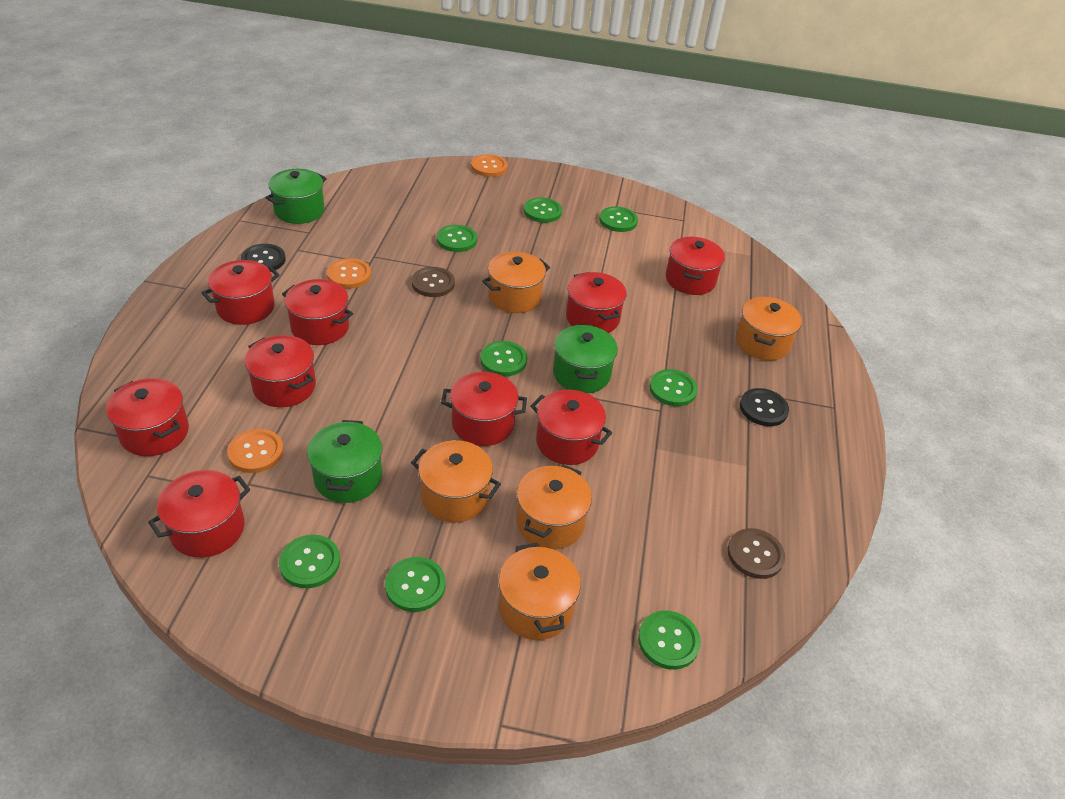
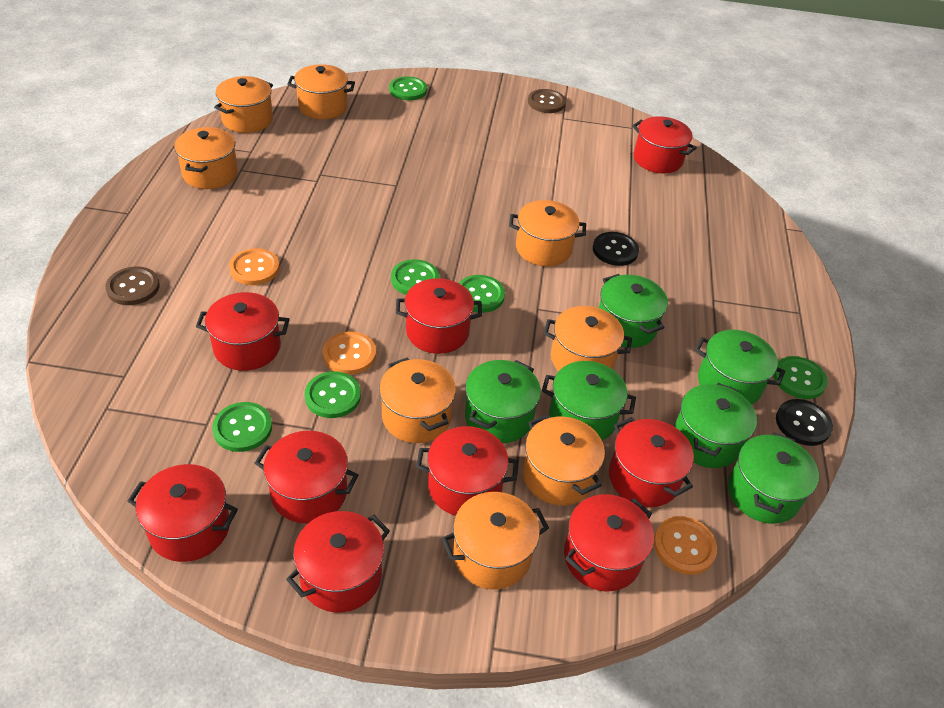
green button: [279,535,340,588] [385,557,446,612] [437,225,477,252] [480,341,527,376] [524,197,562,223] [599,206,638,232] [638,610,701,670] [649,369,698,406] = 8 -> [212,402,272,452] [305,371,361,418] [389,76,427,100] [391,259,439,295] [459,275,505,313] [773,356,828,399] = 6
green pot: [265,169,327,224] [307,420,382,503] [553,324,618,393] = 3 -> [465,360,541,443] [542,361,636,440] [599,274,668,348] [674,383,757,468] [695,330,785,405] [728,432,819,524] = 6
orange pot: [411,440,501,522] [482,252,550,313] [499,543,581,640] [516,464,592,550] [736,297,802,361] = 5 -> [174,127,238,189] [214,76,273,133] [287,64,355,119] [379,358,456,443] [441,492,549,590] [509,200,586,266] [523,414,605,505] [544,306,632,371] = 8

